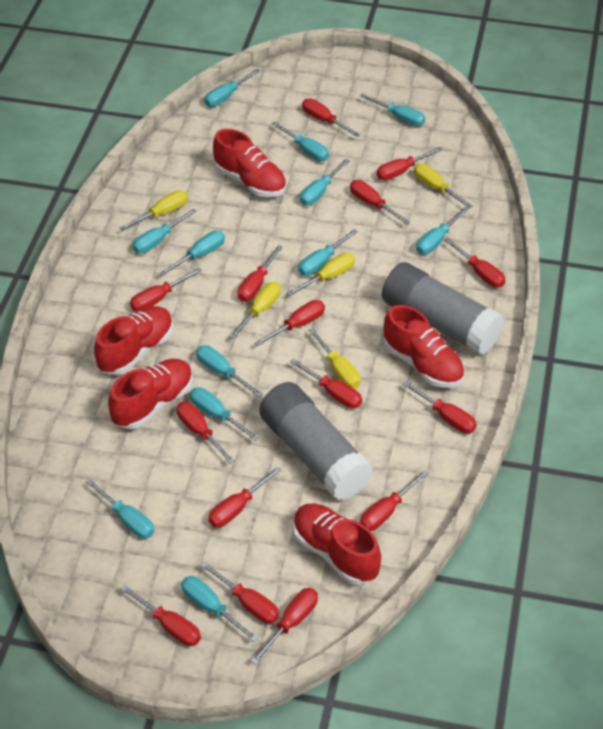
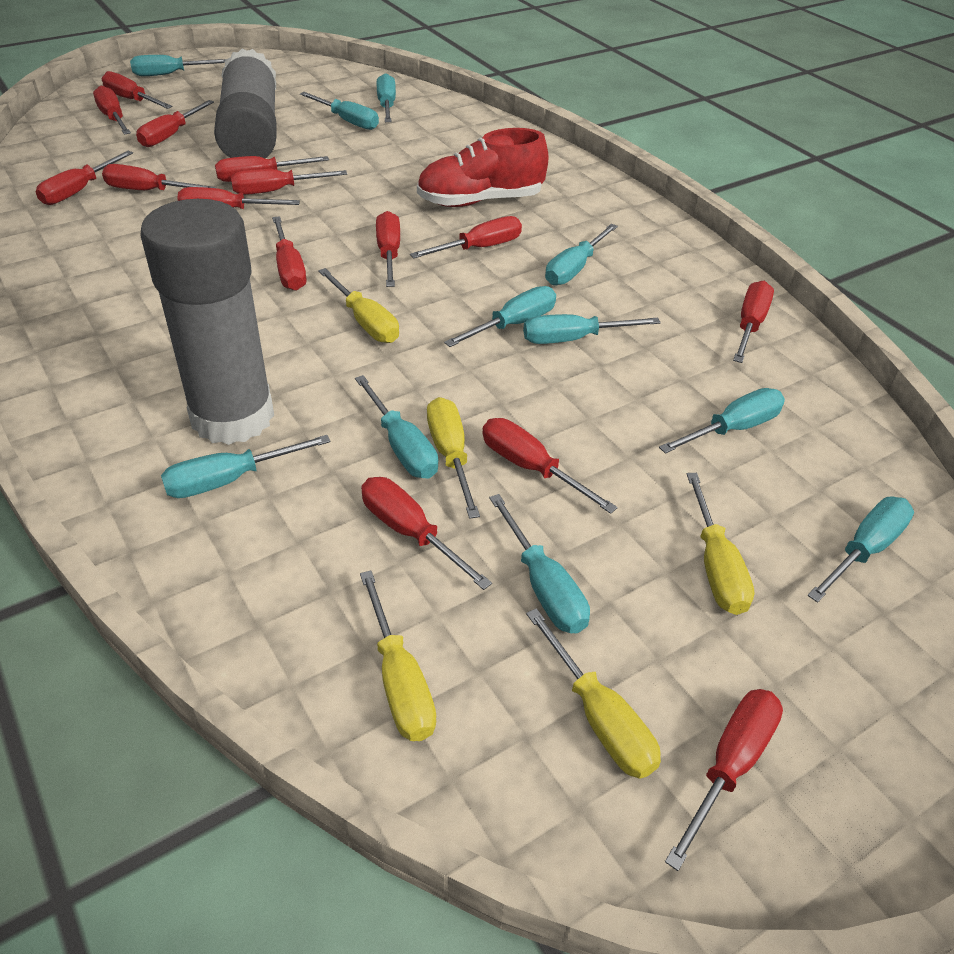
red shoe: [94,306,173,375] [108,359,193,429] [213,129,286,197] [293,503,381,585] [384,305,465,388] = 5 -> [417,128,549,207] = 1
turquoise screwdriver: [86,479,154,539] [132,209,197,254] [159,230,225,276] [181,576,258,642] [190,387,259,441] [196,345,263,397] [204,69,260,107] [272,121,329,161] [298,229,358,276] [300,159,350,205] [360,94,425,126] [416,207,469,255] = 12 -> [130,55,225,76] [161,435,331,498] [300,92,379,130] [355,375,438,479] [376,73,396,122] [444,286,556,347] [489,494,590,633] [523,314,661,344] [545,224,618,285] [659,388,785,454] [807,497,914,602] = 11

